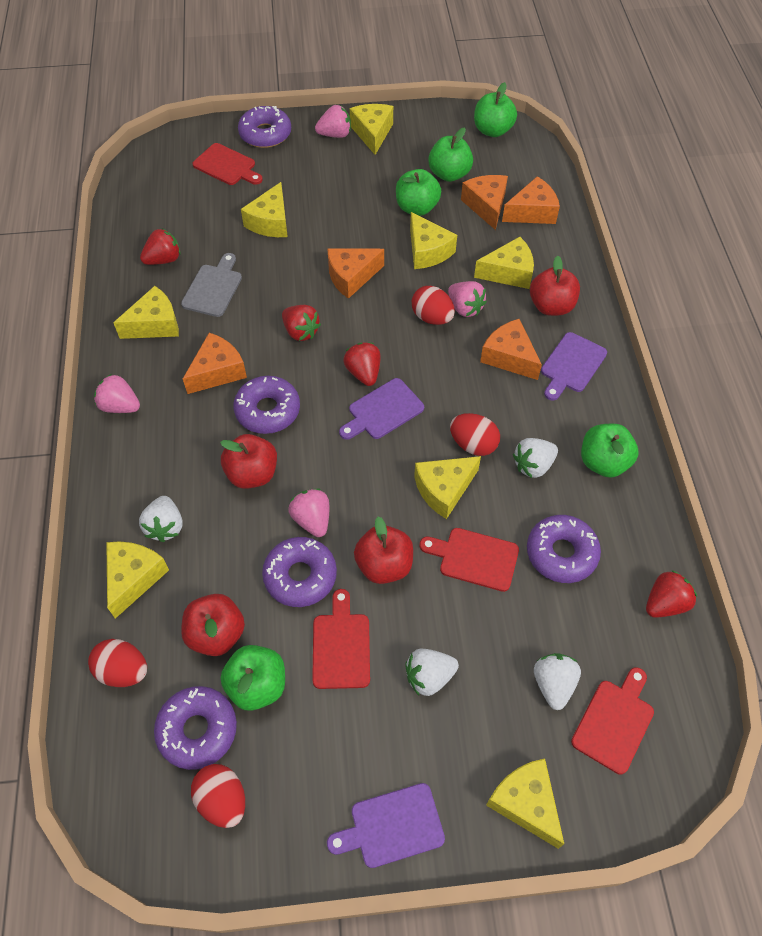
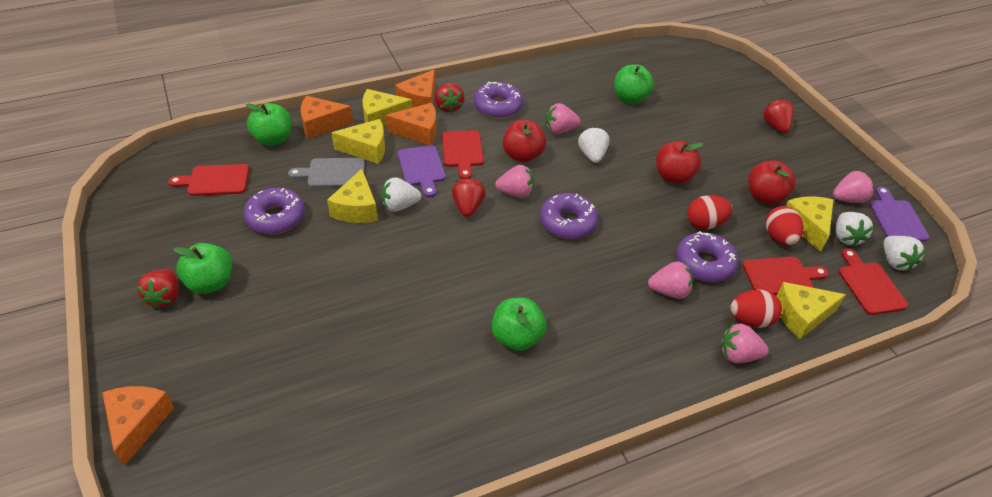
green apple: [221,645,285,711] [396,169,441,216] [428,127,473,182] [474,82,517,137] [581,424,639,478] = 5 -> [173,243,232,294] [246,103,292,146] [491,297,547,351] [614,64,654,104] = 4
orange cheese: [183,333,247,394] [327,248,384,299] [461,175,508,230] [480,319,542,380] [502,176,560,224] = 5 -> [102,386,174,466] [301,96,353,139] [386,103,437,145] [395,69,435,108] = 4
pink strawberry: [94,374,140,413] [288,488,329,537] [315,105,351,138] [448,281,487,317] = 4 -> [495,165,534,198] [546,103,581,134] [648,261,693,299] [721,323,769,363] [833,171,874,203] = 5
purple cutting board: [327,783,445,868] [339,378,424,440] [541,332,607,401] = 3 -> [398,145,446,197] [869,186,929,242] = 2
purple donut: [154,686,237,770] [233,376,300,434] [238,106,291,148] [262,537,337,607] [527,515,601,583] = 5 -> [243,188,305,234] [473,82,523,119] [540,193,599,239] [676,231,739,282] = 4
red apple: [181,594,245,656] [220,434,277,489] [354,516,413,584] [530,256,580,316] = 4 -> [503,120,546,163] [656,141,703,184] [748,160,796,204] = 3
red egg: [88,639,147,687] [191,764,245,828] [412,286,455,325] [450,413,500,456] = 4 -> [687,195,732,229] [730,290,782,328] [765,206,803,245] = 3
yellow cheese: [106,541,169,619] [113,286,179,339] [241,182,288,237] [350,104,393,155] [410,212,457,269] [414,456,481,519] [474,237,534,289] [486,758,564,849] = 8 -> [327,169,378,223] [331,119,385,164] [363,89,412,127] [776,282,846,339] [786,196,834,252] = 5

